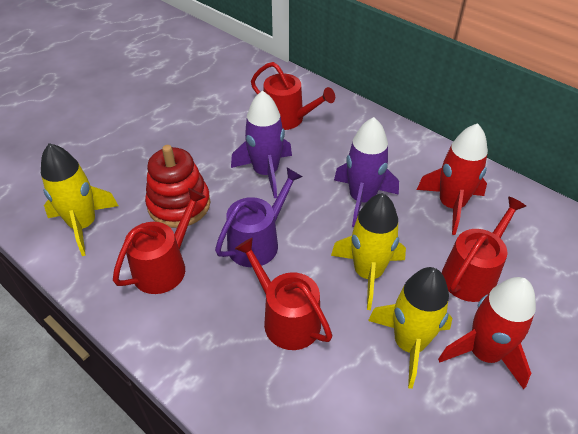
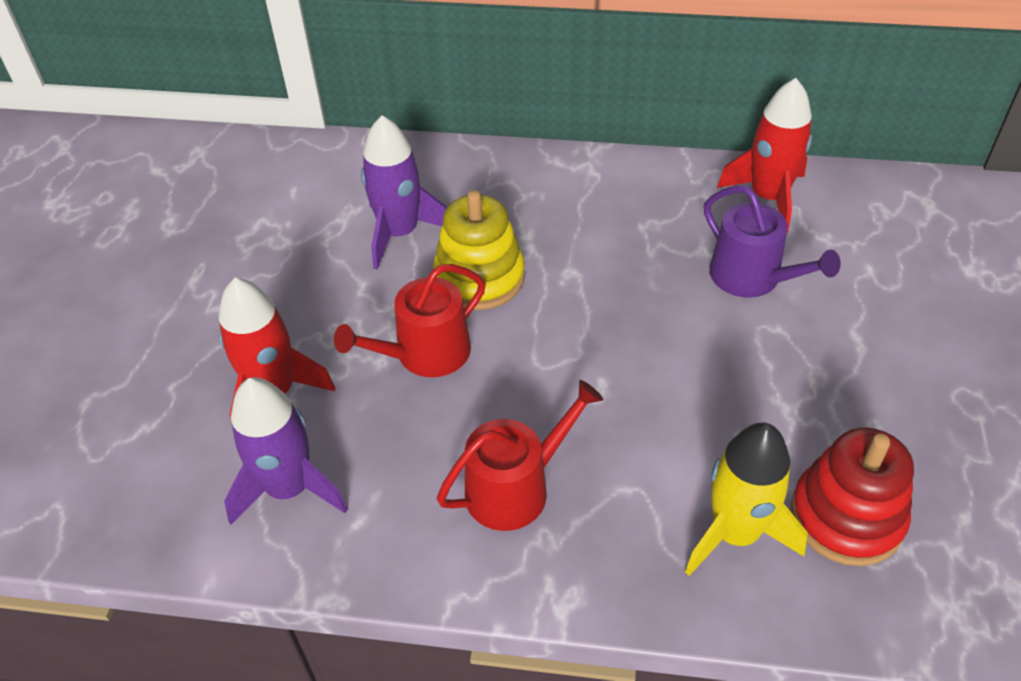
red watering can: [113,188,206,294] [235,238,332,350] [251,62,335,130] [442,196,526,302] = 4 -> [334,264,485,377] [437,380,603,531] = 2
yellow rocket: [41,143,118,256] [331,193,406,310] [368,267,453,389] = 3 -> [685,422,808,576] = 1
yellow stacking toy: none = 0 -> [433,190,525,310] = 1

